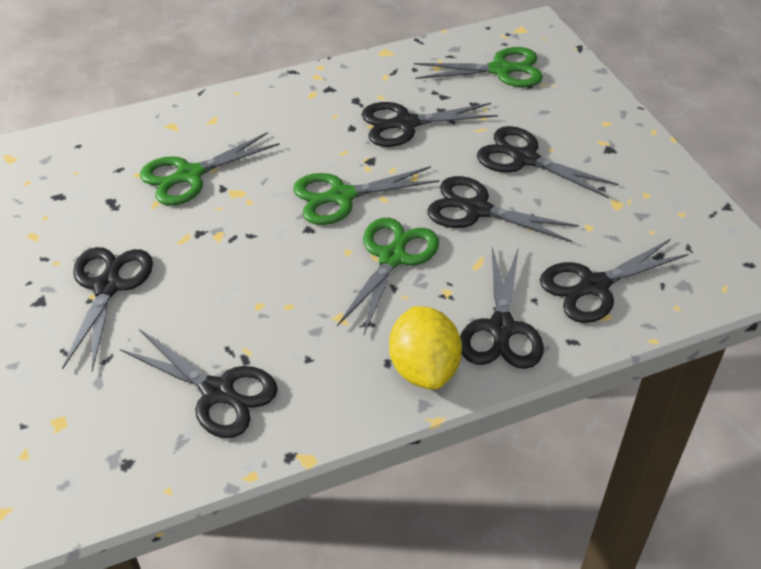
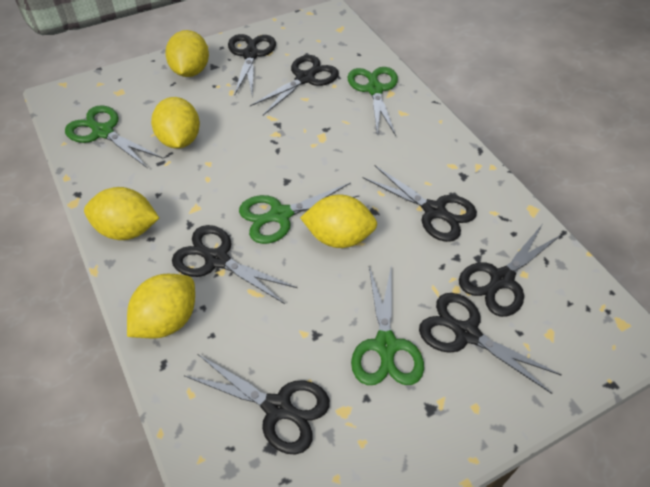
yellow lemon: [389,306,462,390] = 1 -> [84,187,159,240] [127,274,195,338] [151,97,200,149] [165,30,209,77] [300,195,377,248] = 5

